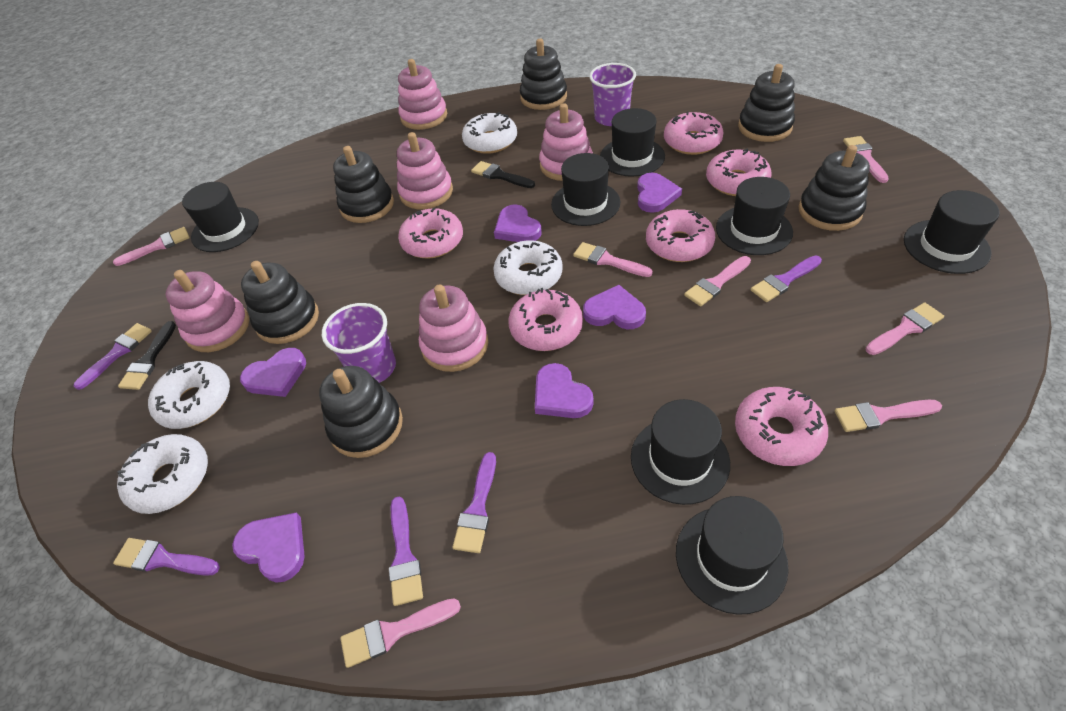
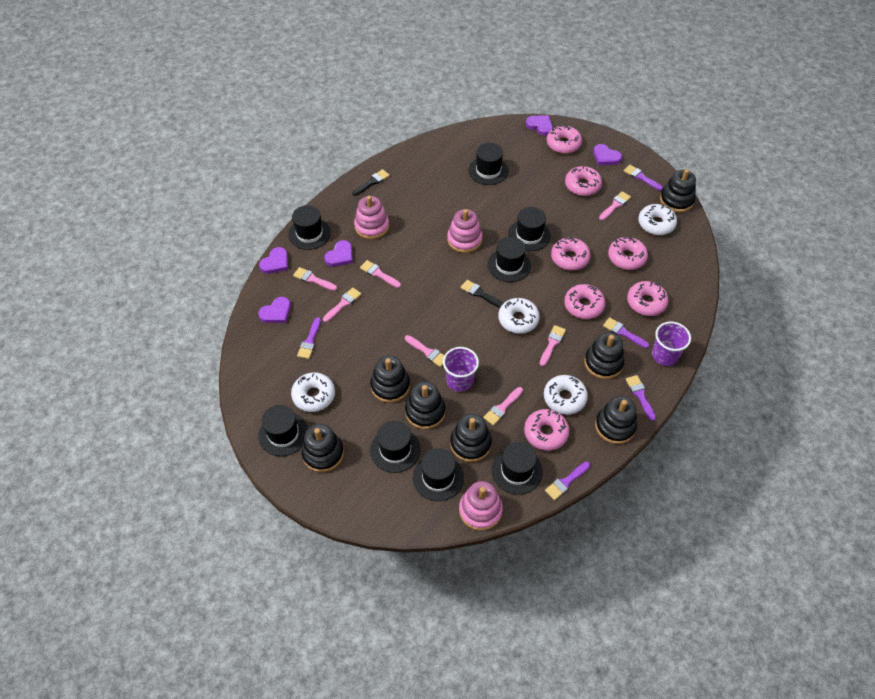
black hat: [182,182,259,252] [551,153,620,226] [600,108,665,177] [631,399,730,505] [676,496,789,615] [716,177,793,255] [904,190,1000,274] = 7 -> [258,405,308,456] [288,205,331,250] [370,421,421,473] [413,448,464,501] [469,143,508,185] [488,237,531,282] [492,442,543,495] [508,207,551,251] = 8
black stacking toy: [241,261,319,344] [319,366,403,458] [333,146,394,223] [520,39,567,110] [738,64,795,142] [799,145,870,231] = 6 -> [301,424,344,472] [370,356,410,403] [405,382,445,429] [450,414,492,462] [584,333,625,379] [595,396,637,444] [660,169,696,213] = 7
pink donut: [398,208,463,259] [508,288,583,351] [646,209,715,262] [664,112,724,155] [706,149,771,196] [735,387,828,466] = 6 -> [524,409,569,451] [547,125,582,154] [551,238,591,271] [564,284,605,319] [565,166,602,196] [608,237,648,270] [627,281,669,316] = 7
pink stacking toy: [166,270,249,352] [397,132,453,209] [398,59,447,130] [419,284,488,372] [539,103,593,181] = 5 -> [354,196,389,239] [447,209,483,253] [459,481,503,531] = 3
purple heart: [232,513,305,583] [240,348,306,397] [494,204,542,242] [535,363,594,418] [583,285,646,329] [637,173,682,213] = 6 -> [258,297,291,323] [259,247,288,274] [324,240,353,267] [526,115,553,136] [593,144,622,165] = 5

